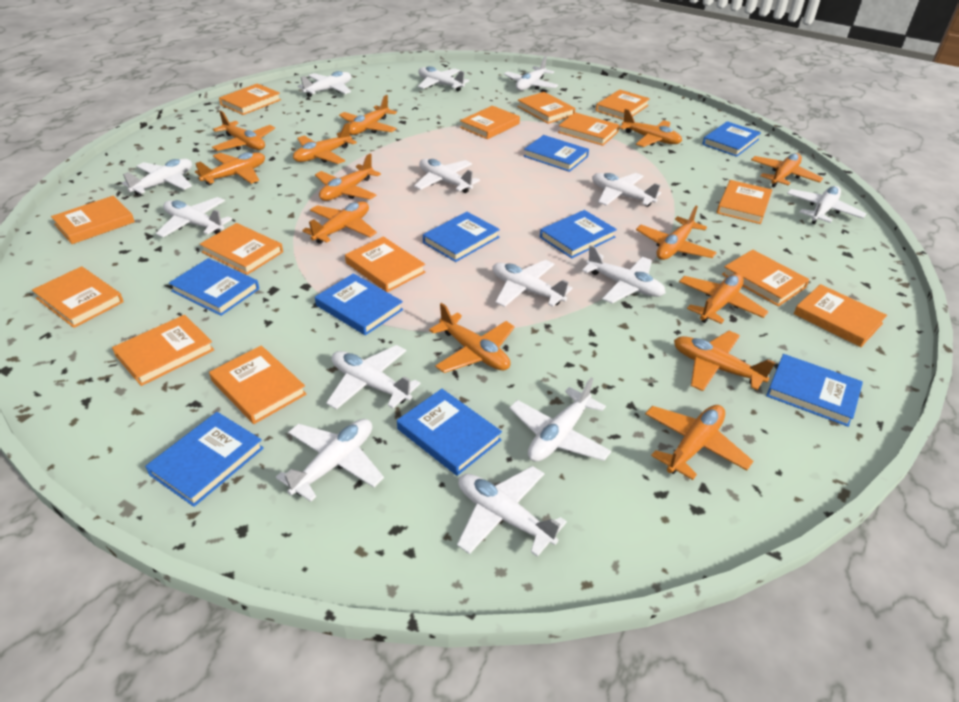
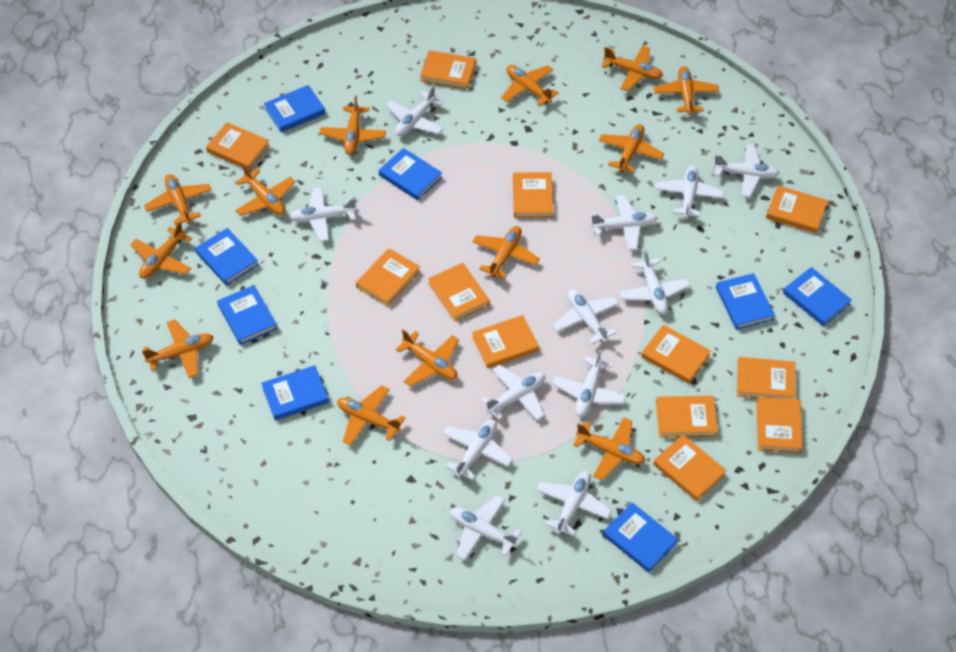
blue book: [145,412,264,507] [169,258,259,316] [315,273,403,335] [397,389,502,476] [423,212,500,262] [524,135,589,172] [540,210,617,258] [702,121,761,157] [766,354,863,427] = 9 -> [195,228,259,286] [217,285,278,345] [261,365,329,420] [264,85,326,132] [379,148,442,200] [603,502,678,572] [716,273,775,330] [783,267,852,326] = 8
orange book: [32,266,124,328] [51,196,135,244] [112,315,214,386] [200,223,283,275] [209,345,306,424] [219,83,281,115] [345,236,425,292] [460,106,520,139] [517,92,575,124] [558,112,619,146] [596,90,650,120] [717,180,772,224] [722,249,809,307] [794,284,887,347] = 14 -> [206,122,270,171] [356,248,420,307] [420,50,476,90] [428,263,490,322] [472,315,539,369] [513,172,553,218] [641,325,711,384] [653,434,727,501] [656,396,718,438] [737,357,795,399] [756,397,803,453] [766,185,828,233] = 12
white plane: [122,159,192,196] [156,197,232,238] [276,419,384,502] [298,71,351,97] [326,345,421,410] [414,159,480,193] [418,66,469,91] [457,466,567,557] [492,260,572,307] [504,56,558,91] [510,377,611,462] [582,245,666,303] [592,173,661,207] [787,186,866,224] = 14 -> [290,187,357,242] [386,85,444,136] [443,419,513,480] [450,495,522,560] [480,365,545,420] [537,471,612,536] [552,349,626,417] [553,289,619,344] [591,195,658,250] [620,249,690,314] [655,165,724,218] [713,144,780,197] = 12

